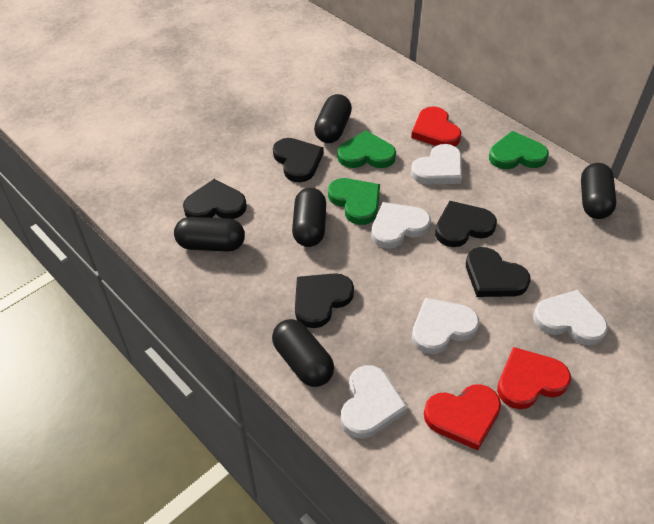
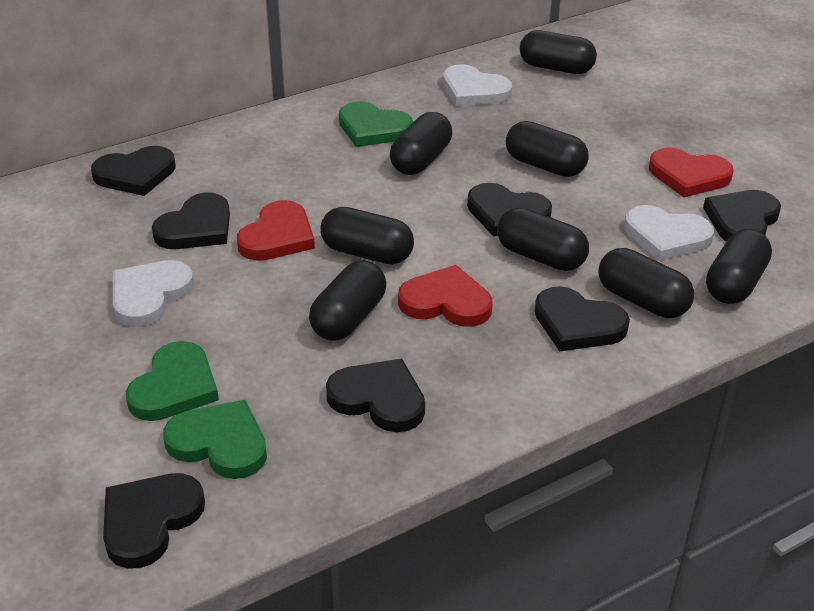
black capsule: [174,217,245,252] [272,319,334,387] [292,188,326,247] [314,94,352,143] [581,163,616,219] = 5 -> [309,260,386,341] [321,207,414,264] [390,112,452,175] [497,208,589,271] [506,121,589,177] [520,30,597,74] [598,248,694,318] [706,229,772,304] = 8
black heart: [183,179,247,219] [273,138,323,182] [295,273,354,328] [435,201,497,247] [466,247,531,297] = 5 -> [91,146,176,196] [103,473,205,568] [152,193,230,249] [326,359,425,432] [467,183,552,237] [535,286,630,351] [703,190,781,242] = 7
white heart: [341,365,408,439] [371,202,431,249] [411,144,462,185] [412,298,479,354] [533,290,608,346] = 5 -> [113,260,194,327] [443,64,512,106] [624,205,714,261] = 3

